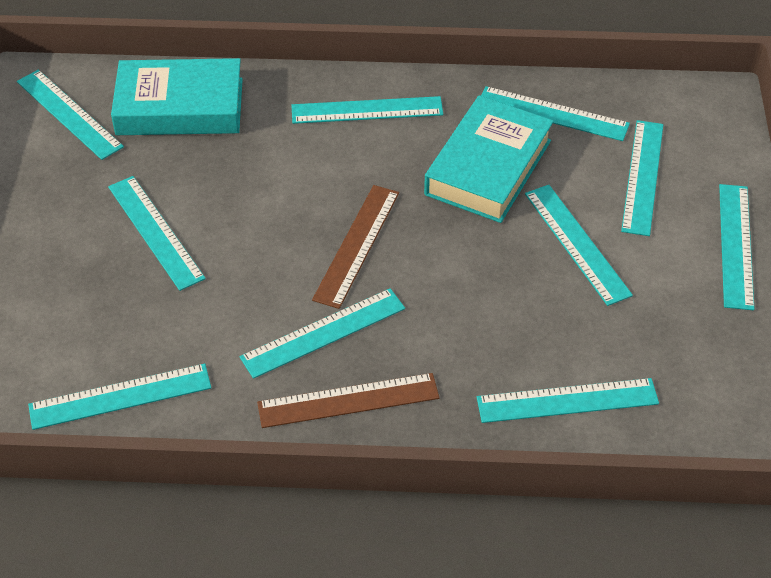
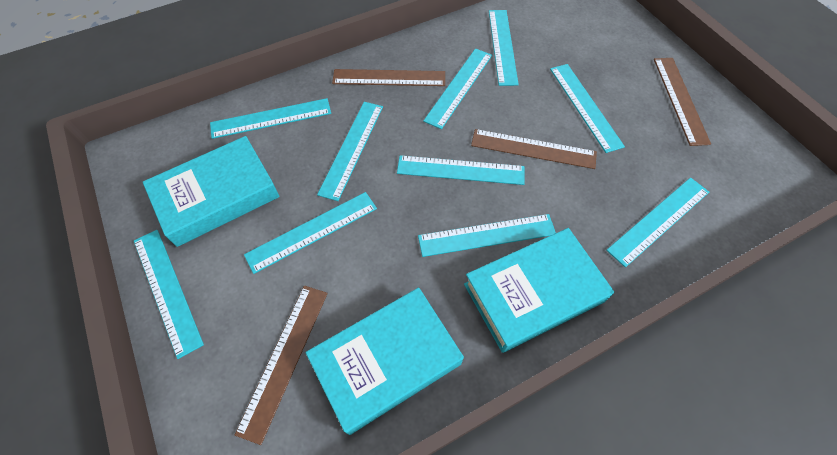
brown ruler: [257,373,439,428] [312,185,399,309] = 2 -> [235,286,328,445] [332,69,445,86] [471,129,597,169] [654,58,711,146] = 4
turquoise book: [111,58,243,135] [424,95,554,223] = 2 -> [143,136,280,247] [306,287,464,435] [464,228,614,353] = 3

